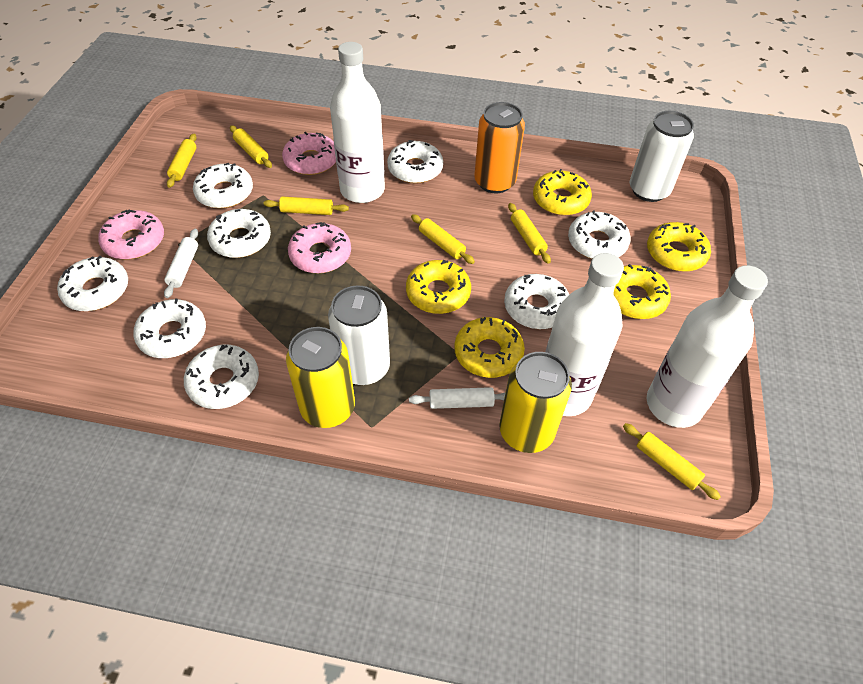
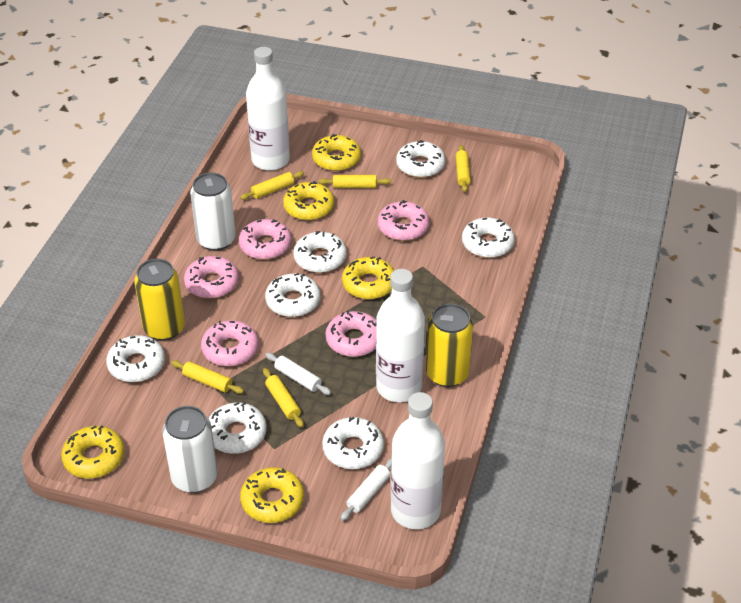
orange can: [474,102,525,194] = 1 -> none = 0
pink donut: [98,209,164,259] [282,132,336,175] [288,222,351,273] = 3 -> [184,256,239,298] [201,320,259,366] [239,219,292,259] [326,310,376,357] [378,200,430,241] = 5
white donut: [57,256,128,311] [133,298,206,358] [184,345,259,409] [193,163,253,209] [207,209,271,258] [387,140,443,184] [504,274,569,329] [568,210,631,259] = 8 -> [106,335,165,382] [208,402,267,454] [265,273,320,317] [293,231,347,273] [322,417,384,469] [396,140,446,178] [462,217,515,258] = 7
yellow rolling pin: [167,134,197,188] [230,125,272,168] [264,196,349,215] [411,214,475,264] [508,203,551,264] [623,423,721,500] = 6 -> [171,360,244,394] [240,171,304,200] [263,368,304,427] [319,175,391,188] [456,145,471,192] = 5

